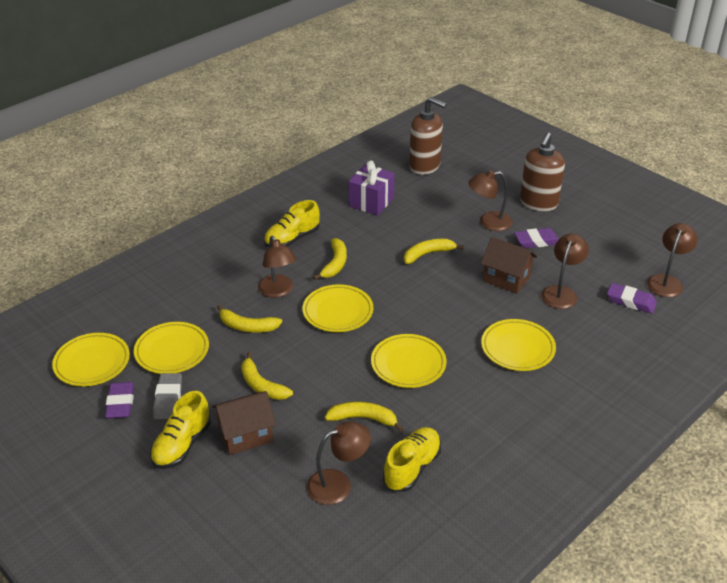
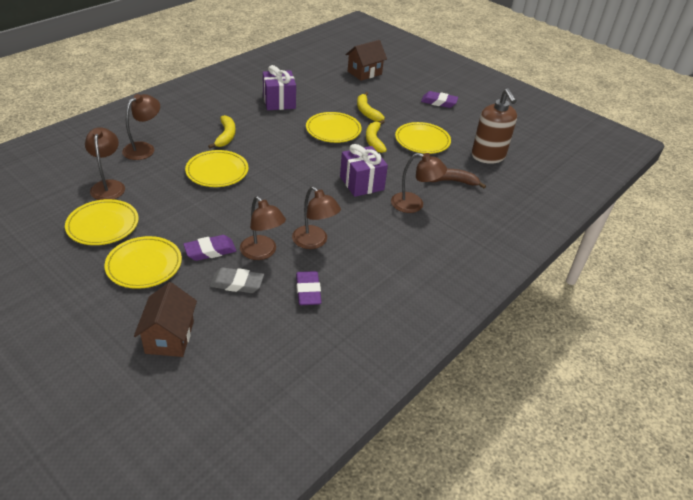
brown banana: none = 0 -> [430,169,486,188] = 1
brown soap dispenser: [409,97,447,175] [520,133,565,211] = 2 -> [472,88,517,164] = 1
purple gift: [348,160,395,216] = 1 -> [263,65,296,110] [340,144,388,197] = 2
yellow banana: [217,304,282,333] [241,352,293,400] [313,238,347,280] [325,402,403,432] [404,239,464,264] = 5 -> [208,115,236,148] [357,92,385,121] [366,120,387,153] = 3
yellow shoe: [150,391,211,469] [264,200,320,248] [383,427,441,492] = 3 -> none = 0

